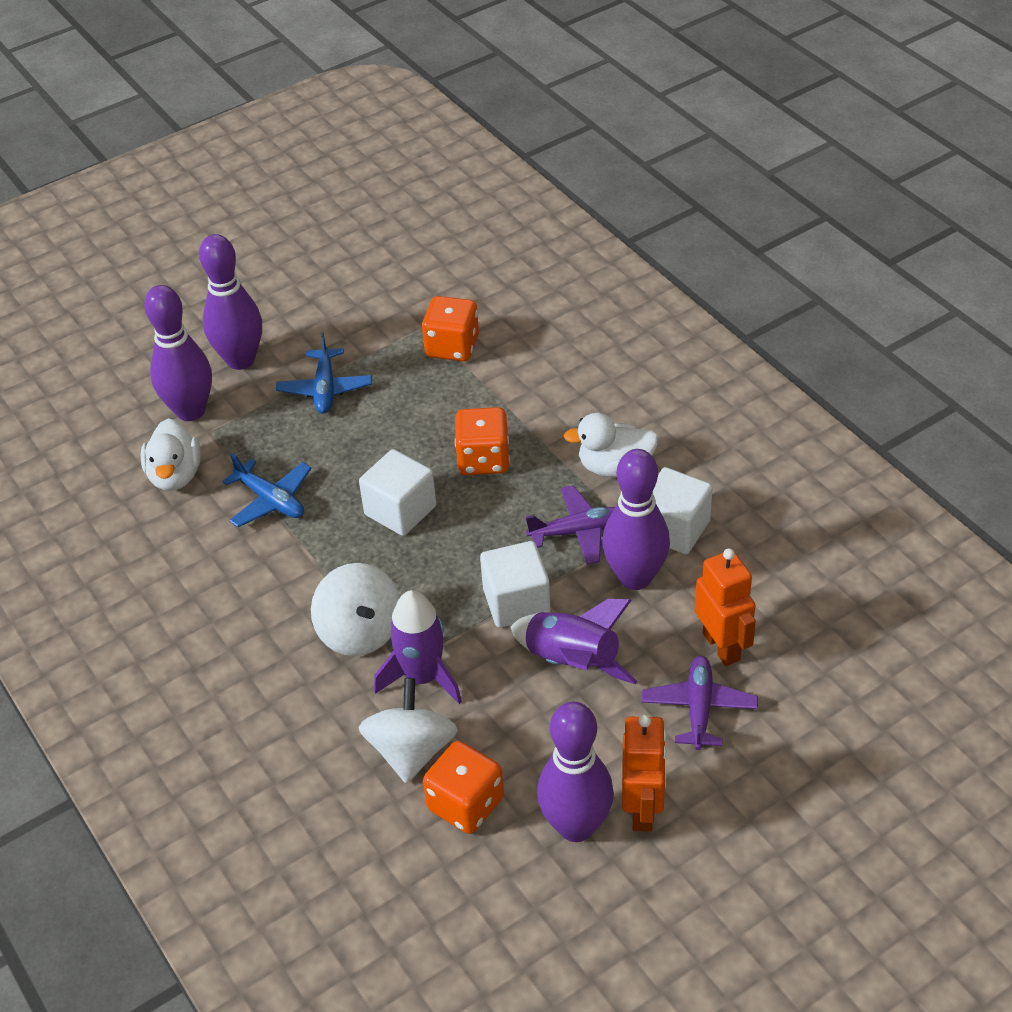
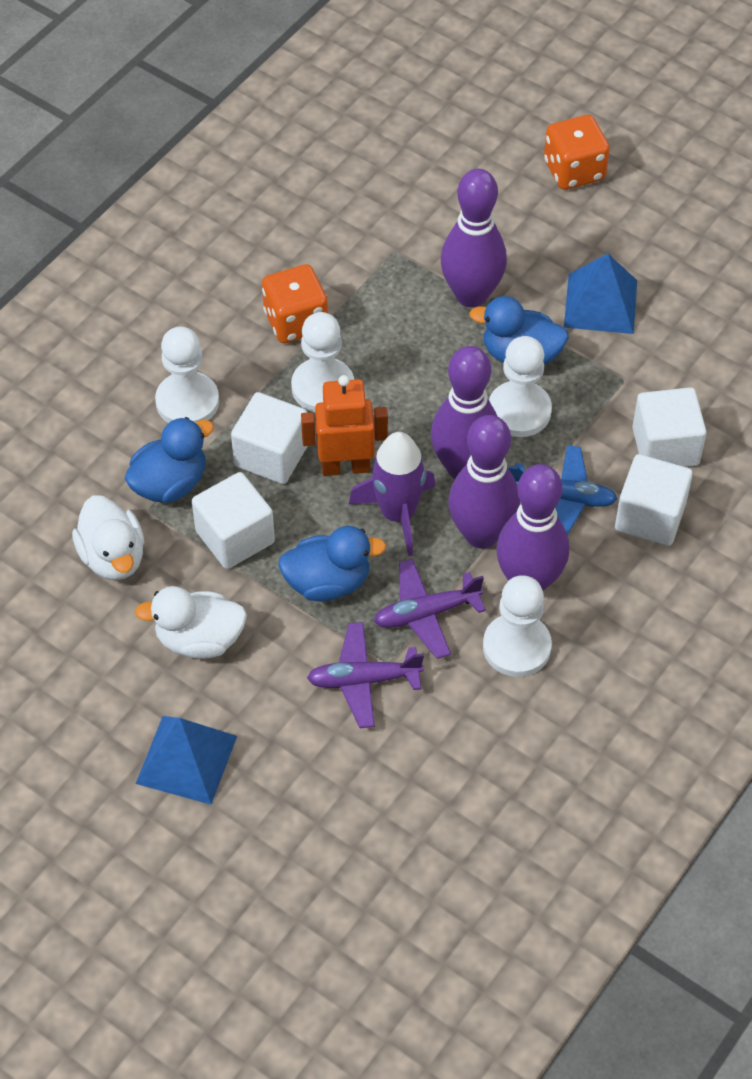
blue duck: none = 0 -> [125,417,214,503] [278,526,386,601] [469,296,569,365] = 3
blue plane: [222,453,312,527] [276,332,372,414] = 2 -> [509,445,617,535] = 1
blue pyramid: none = 0 -> [136,716,237,805] [564,253,637,334] = 2
orange dice: [422,296,479,361] [423,741,504,834] [455,407,510,475] = 3 -> [262,264,328,343] [544,115,610,190] = 2
orange robot: [622,715,667,832] [695,548,756,666] = 2 -> [301,375,388,476] = 1
purple rocket: [374,590,462,704] [510,599,638,684] = 2 -> [349,432,436,556] = 1
white cube: [359,449,436,536] [480,541,551,627] [653,467,713,554] = 3 -> [192,472,275,569] [231,392,308,484] [615,454,693,546] [632,387,707,467] = 4
white pawn: none = 0 -> [155,326,219,423] [291,312,354,412] [483,575,552,677] [489,336,552,437] = 4
white spinning top: [311,563,400,656] [359,678,458,784] = 2 -> none = 0

